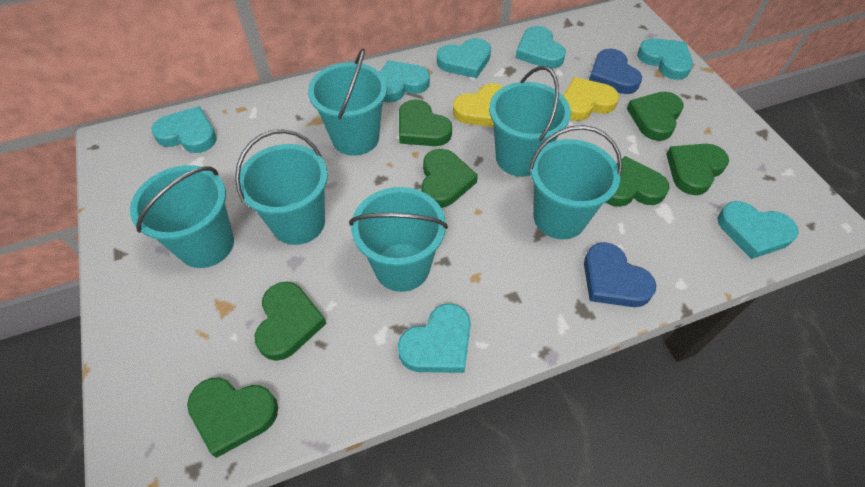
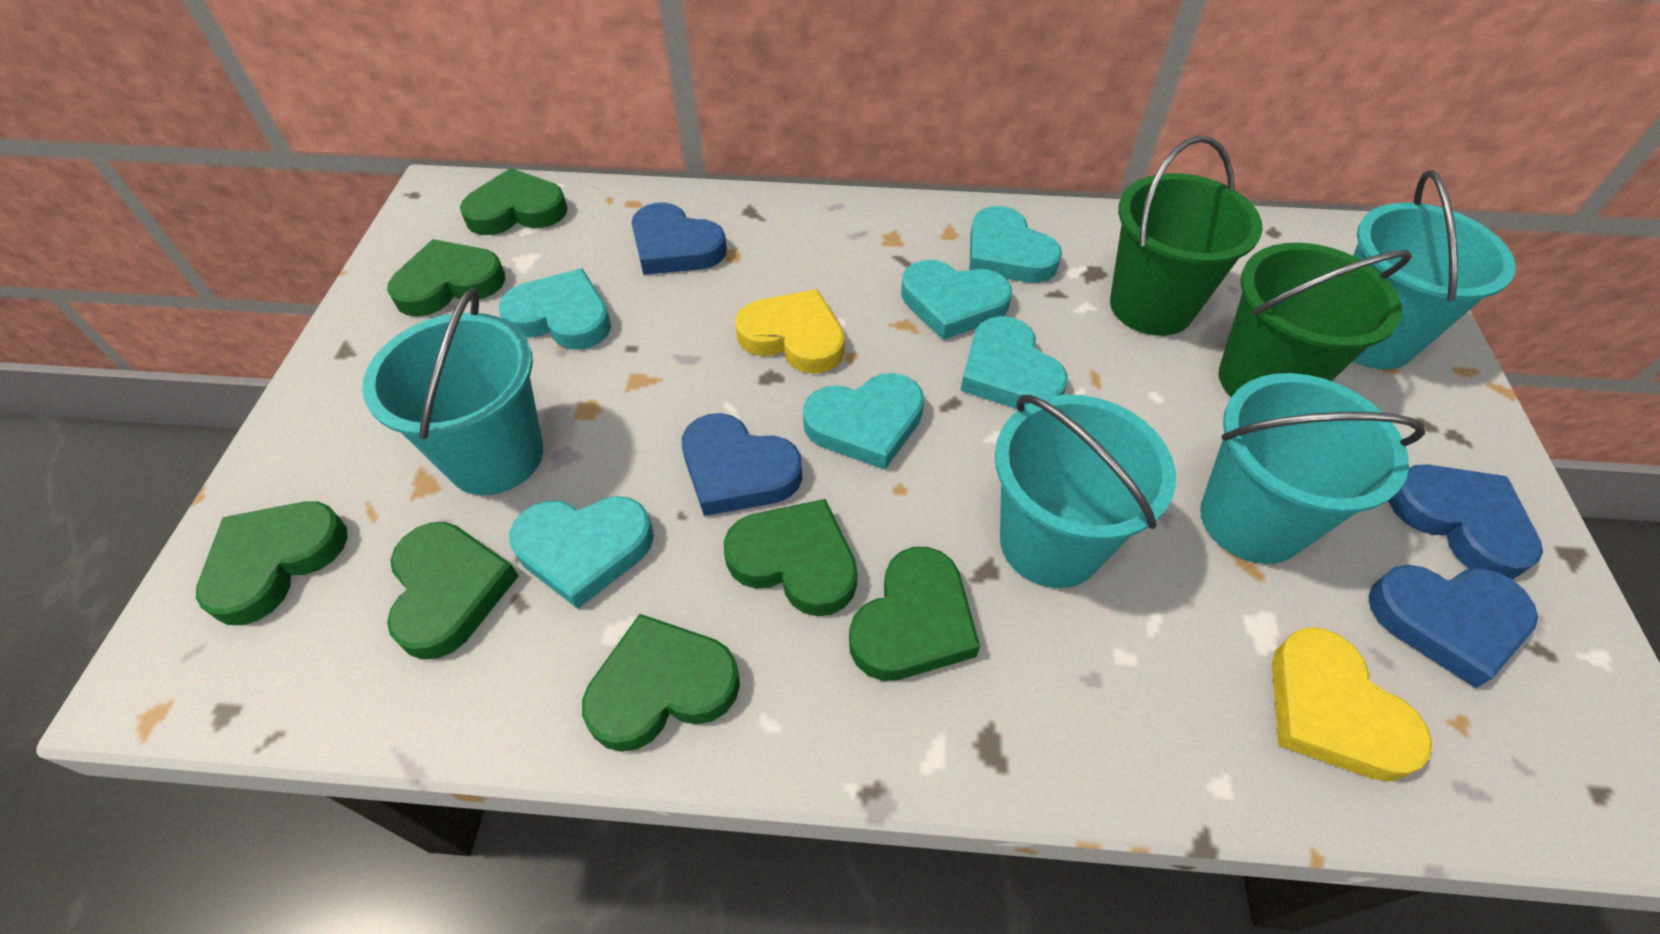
blue heart: [584,242,656,307] [589,49,642,94] = 2 -> [632,203,727,275] [682,413,802,516] [1368,565,1538,688] [1388,464,1543,579] = 4
green bucket: none = 0 -> [1110,136,1263,336] [1219,243,1412,397] = 2
turquoise bucket: [130,165,234,268] [235,129,328,245] [308,48,387,156] [349,187,448,292] [489,66,571,177] [529,125,622,239] = 6 -> [362,288,543,495] [995,395,1176,588] [1200,373,1425,564] [1353,170,1516,369] = 4
turquoise heart: [151,106,217,153] [380,60,430,103] [398,304,471,373] [437,38,491,78] [515,26,566,69] [637,38,693,80] [718,201,799,259] = 7 -> [499,268,611,350] [509,496,654,609] [803,373,924,470] [901,260,1012,340] [960,316,1068,409] [970,206,1062,283] = 6

